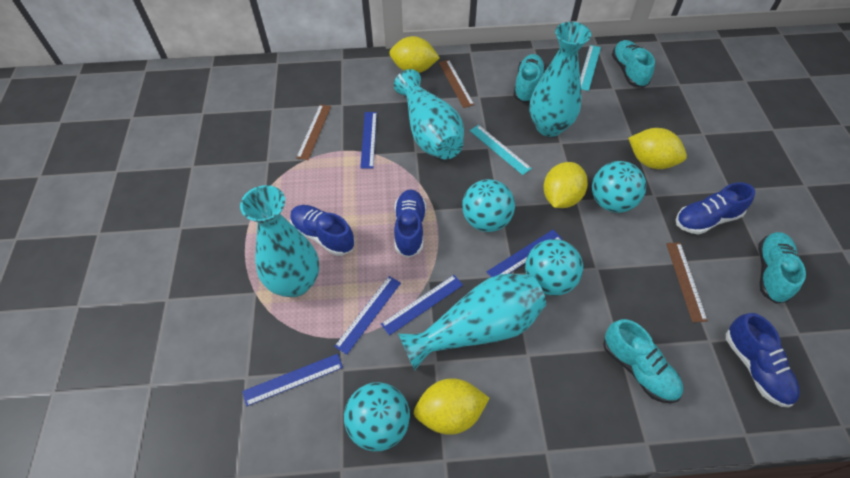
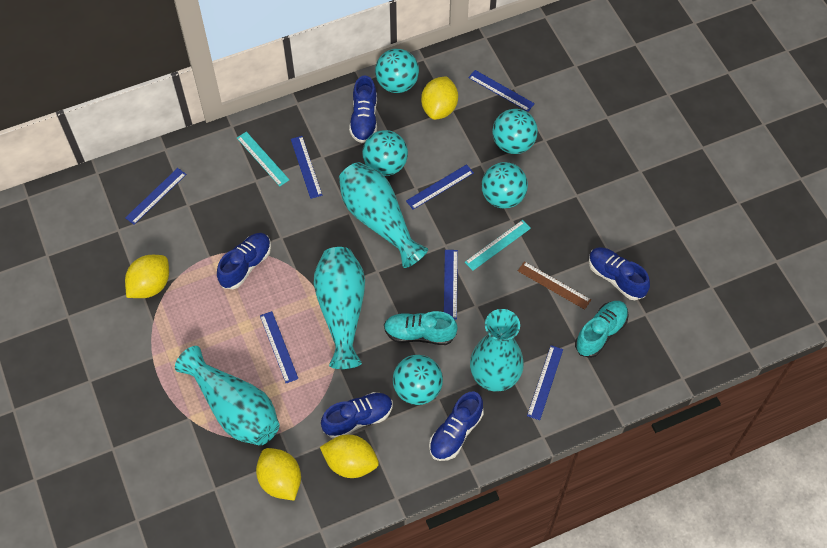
blue ruler: [242,354,343,407] [334,276,401,355] [360,112,377,169] [381,275,463,336] [487,230,562,277] = 5 -> [125,168,187,225] [260,311,299,383] [291,136,322,199] [406,164,474,209] [444,250,458,320] [468,70,535,112] [527,345,563,420] = 7
blue shoe: [290,205,355,256] [394,189,426,258] [676,182,755,235] [726,313,800,407] = 4 -> [217,233,271,289] [321,392,393,439] [349,76,377,143] [429,392,484,461] [589,247,650,300] = 5
brown ruler: [296,104,331,160] [439,60,474,108] [666,242,708,322] = 3 -> [518,261,591,310] = 1
turquoise ball: [344,382,410,452] [462,179,515,232] [525,239,583,296] [592,161,646,213] = 4 -> [362,130,408,176] [375,49,419,93] [393,355,443,405] [481,162,528,208] [492,109,538,154] = 5
turquoise shoe: [513,54,545,103] [603,319,683,403] [612,40,655,88] [758,232,806,304] = 4 -> [384,311,458,345] [575,301,629,358] = 2

